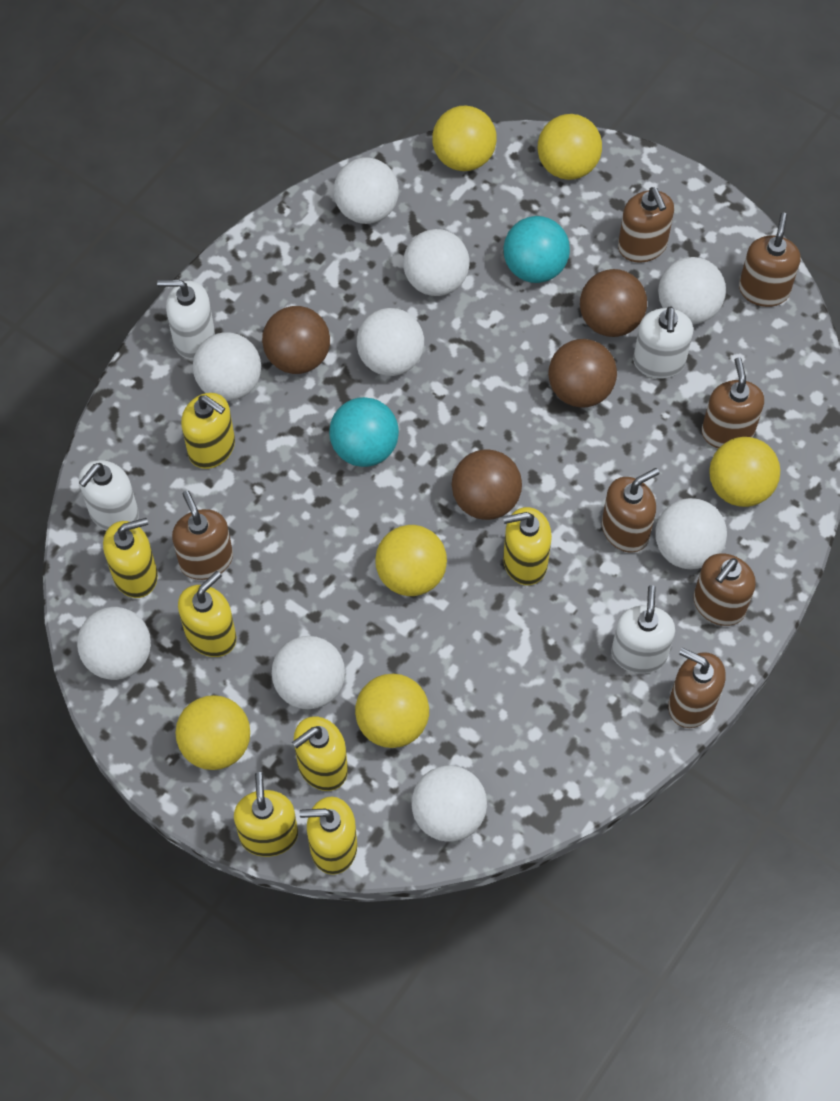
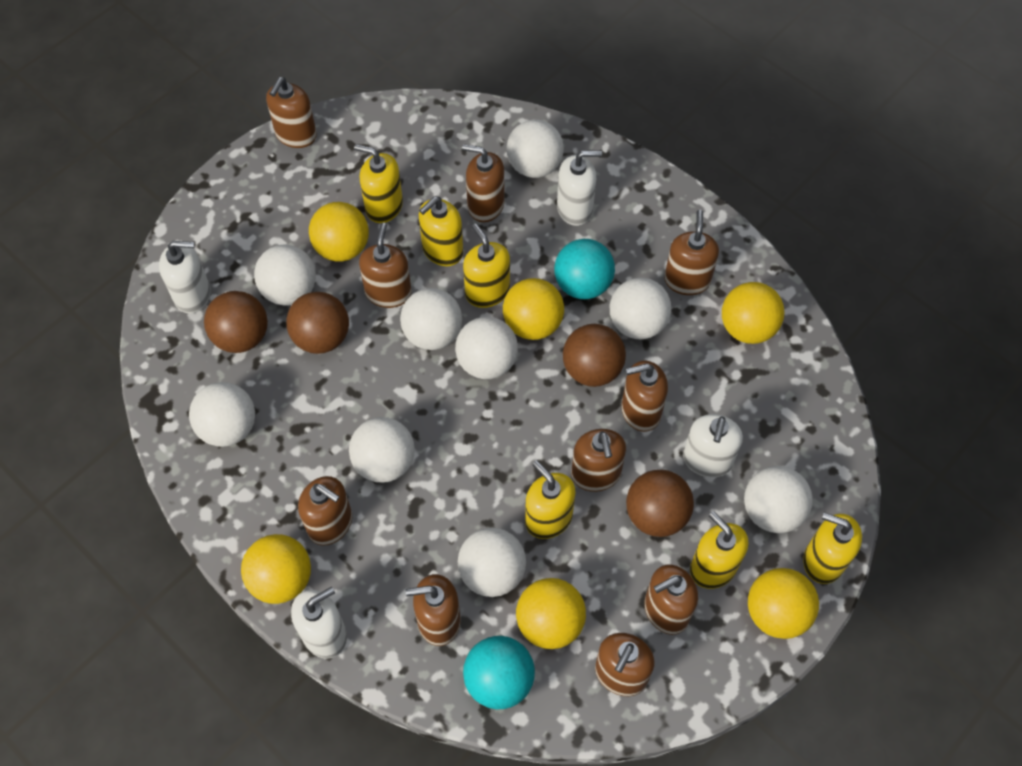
brown soap dispenser: [172,490,233,580] [602,468,659,553] [618,187,674,263] [668,648,726,728] [693,553,756,626] [702,357,764,448] [739,213,800,307] = 7 -> [266,77,317,148] [298,476,352,546] [359,223,412,308] [406,574,461,646] [462,144,505,222] [571,429,626,492] [595,633,655,696] [621,361,668,432] [644,565,698,635] [664,210,719,295] = 10
yellow soap dispenser: [103,518,158,598] [178,571,236,657] [181,393,235,469] [234,772,298,857] [292,716,348,791] [299,796,357,875] [503,507,552,585] = 7 -> [354,144,403,223] [419,196,463,266] [463,224,510,308] [525,460,575,539] [690,511,749,589] [803,512,862,584] = 6

